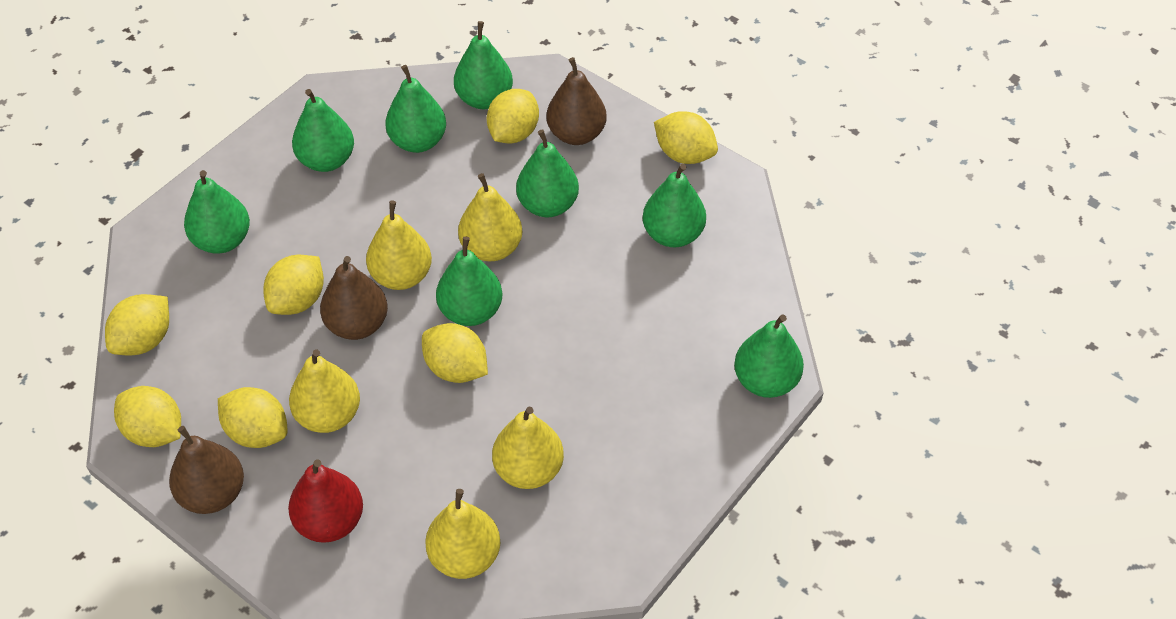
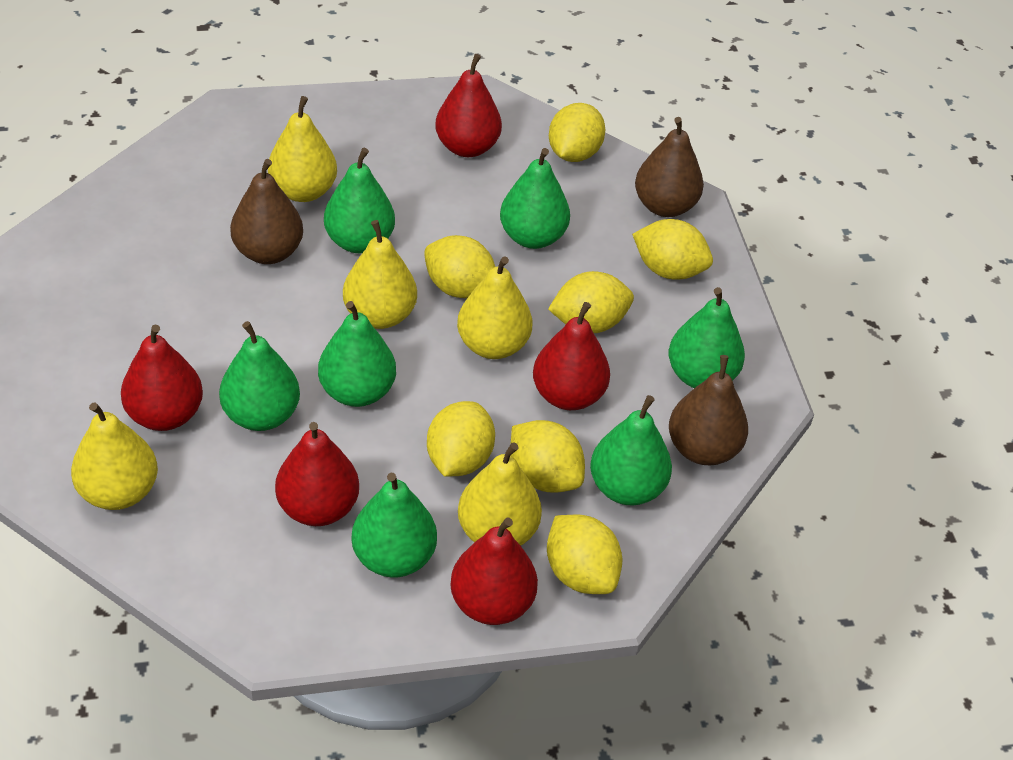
green pear: [184,170,250,253] [292,89,354,172] [385,65,446,153] [436,236,502,326] [454,21,513,109] [516,130,579,217] [643,164,706,247] [734,314,804,398] = 8 -> [219,321,300,431] [318,301,396,407] [324,148,395,253] [351,473,437,578] [500,148,570,249] [590,395,672,505] [669,287,745,388] = 7
red pear: [288,459,363,543] = 1 -> [121,324,203,431] [275,422,359,526] [435,54,502,157] [450,518,538,625] [533,302,610,410] = 5

